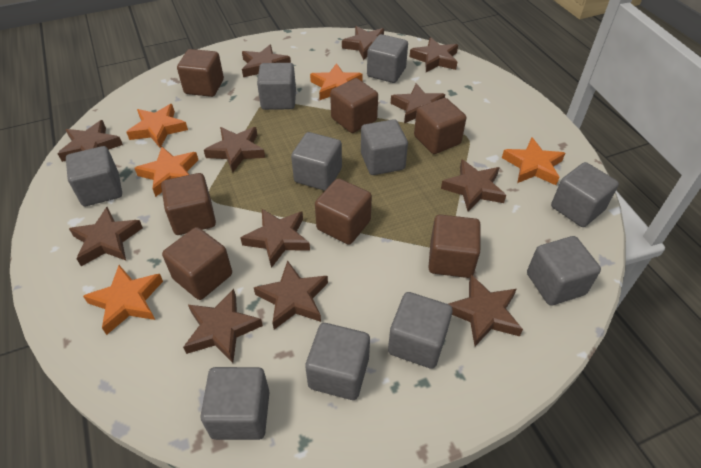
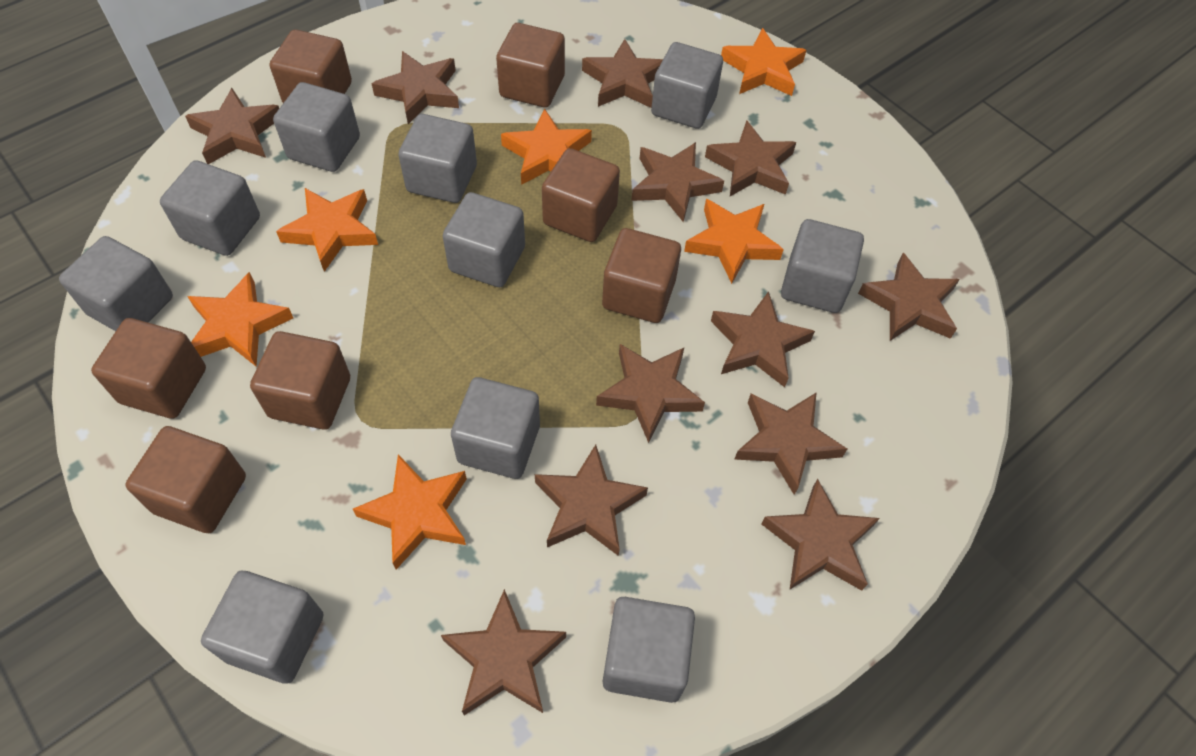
orange star: [83,265,163,335] [126,104,188,148] [134,147,198,197] [310,63,363,100] [502,137,565,185] = 5 -> [187,272,293,367] [276,188,378,272] [353,454,467,570] [501,108,592,185] [684,199,784,284] [721,28,806,96] = 6

